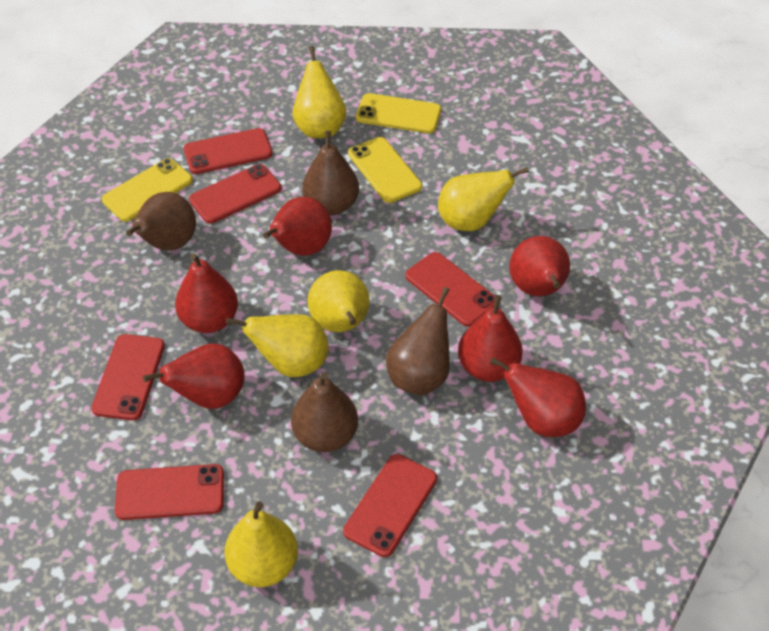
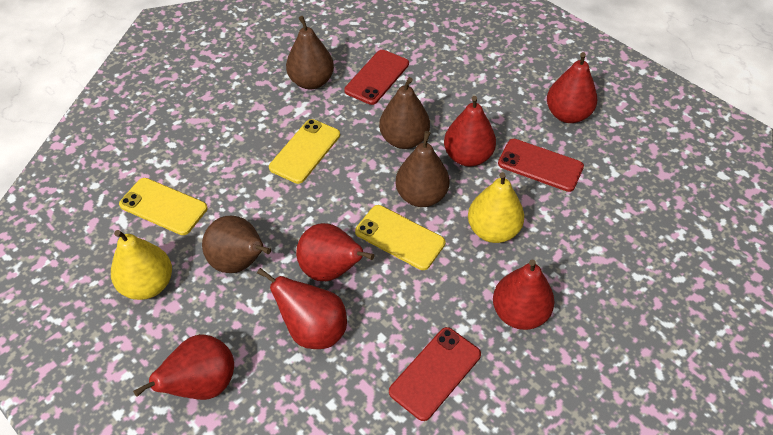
red phone: [91,334,165,420] [115,464,224,520] [184,128,272,174] [189,164,281,223] [343,454,437,557] [405,252,495,327] = 6 -> [344,50,409,105] [389,327,481,421] [498,139,584,192] = 3
yellow pear: [224,502,298,587] [226,314,329,377] [293,46,347,138] [307,270,370,332] [438,167,529,231] = 5 -> [111,230,172,300] [468,172,524,243] = 2

